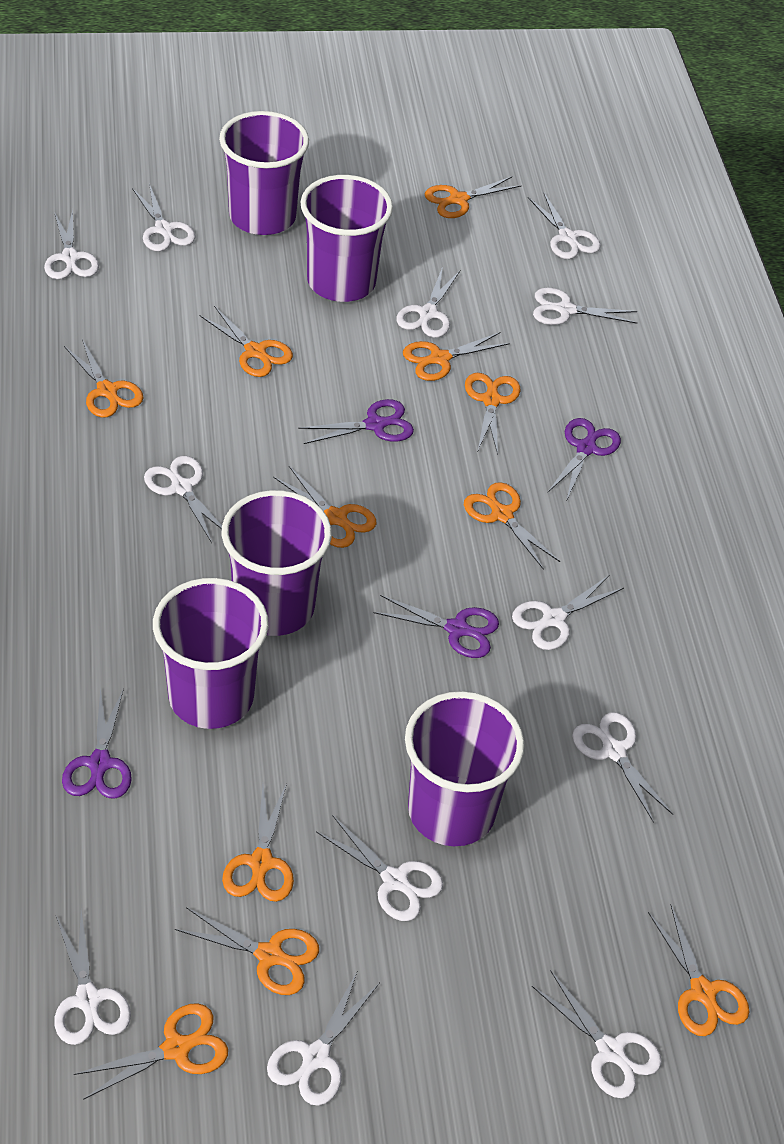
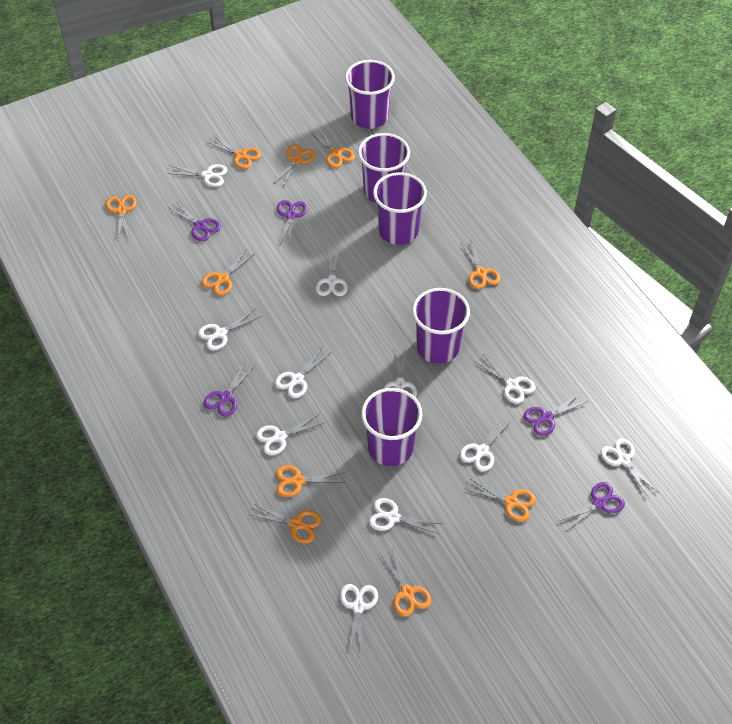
orange scissors: [64,339,143,418] [74,1003,228,1100] [175,907,319,995] [200,306,293,377] [222,783,294,902] [273,466,377,548] [403,332,510,381] [425,177,522,218] [464,482,560,570] [465,373,520,455] [648,904,750,1036] = 11 -> [106,195,136,240] [201,250,255,296] [208,135,261,169] [248,503,321,543] [274,144,315,187] [276,465,347,497] [310,128,355,168] [380,548,431,616] [461,241,500,289] [464,478,536,522] = 10
purple scissors: [62,688,132,799] [298,399,414,444] [373,595,499,658] [548,418,621,499] = 4 -> [168,201,221,241] [204,362,255,417] [277,200,307,247] [523,393,588,436] [557,482,625,532] = 5
white scissors: [44,209,99,279] [54,910,131,1045] [132,183,195,251] [144,456,222,543] [267,970,380,1106] [316,815,443,921] [396,266,460,338] [512,575,624,650] [528,193,601,259] [532,970,662,1098] [533,287,638,325] [572,712,673,823] = 12 -> [167,164,227,187] [198,309,262,351] [256,414,323,455] [275,349,330,398] [316,248,348,296] [340,584,378,654] [369,498,443,534] [383,348,417,398] [460,416,512,472] [475,354,536,404] [601,438,659,498] = 11

